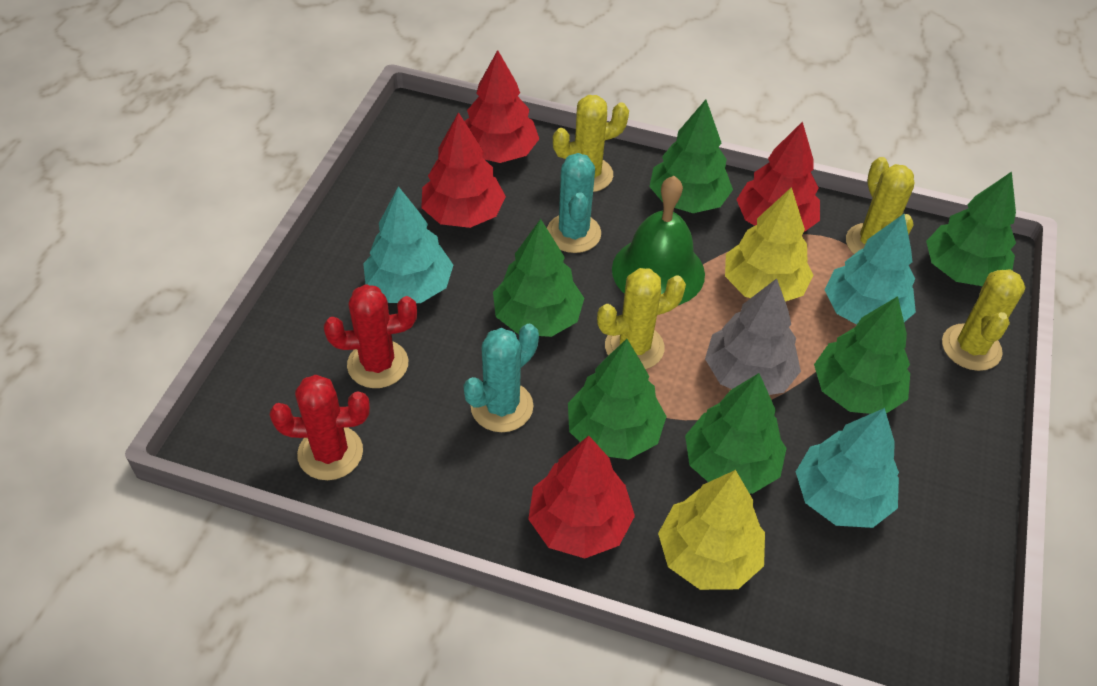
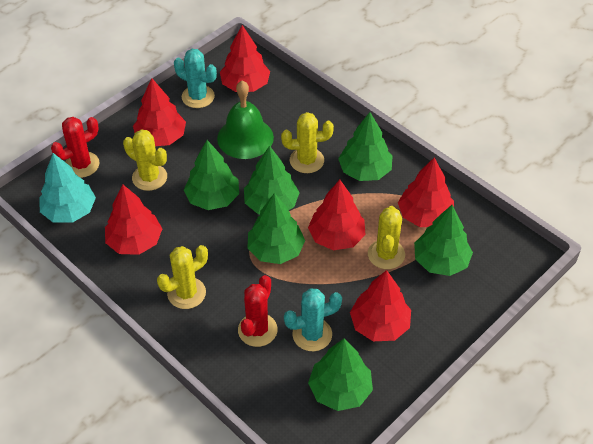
grey tree: [705,278,801,395] = 1 -> none = 0
red tree: [421,112,506,228] [465,50,539,163] [528,436,635,558] [736,121,820,232] = 4 -> [105,185,162,255] [133,78,186,146] [220,25,270,92] [308,180,366,251] [350,270,411,341] [398,157,454,227] = 6
turquoise tree: [363,186,453,303] [796,408,899,528] [825,214,916,325] = 3 -> [40,153,96,223] = 1
yellow tree: [658,470,765,590] [725,187,813,301] = 2 -> none = 0

